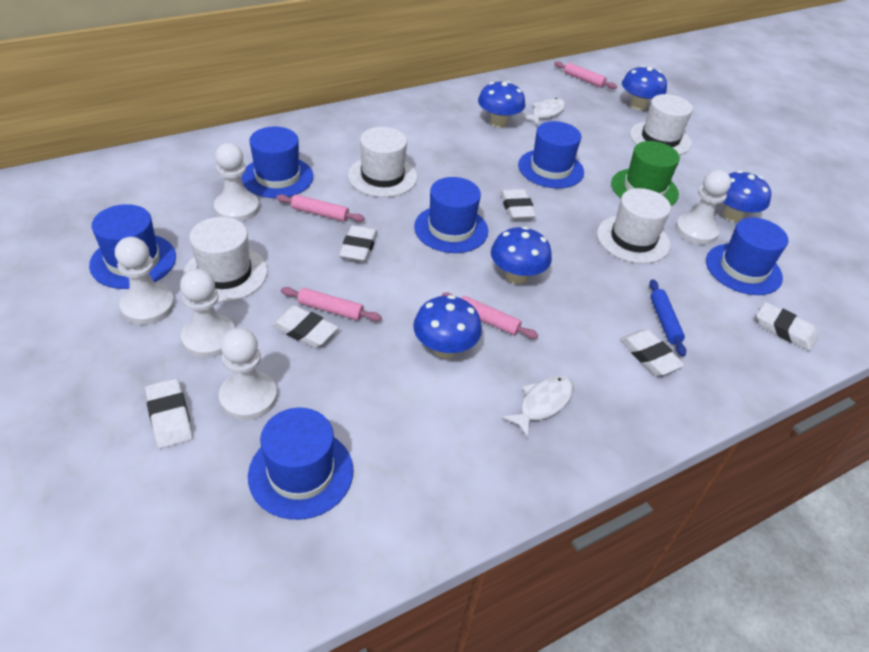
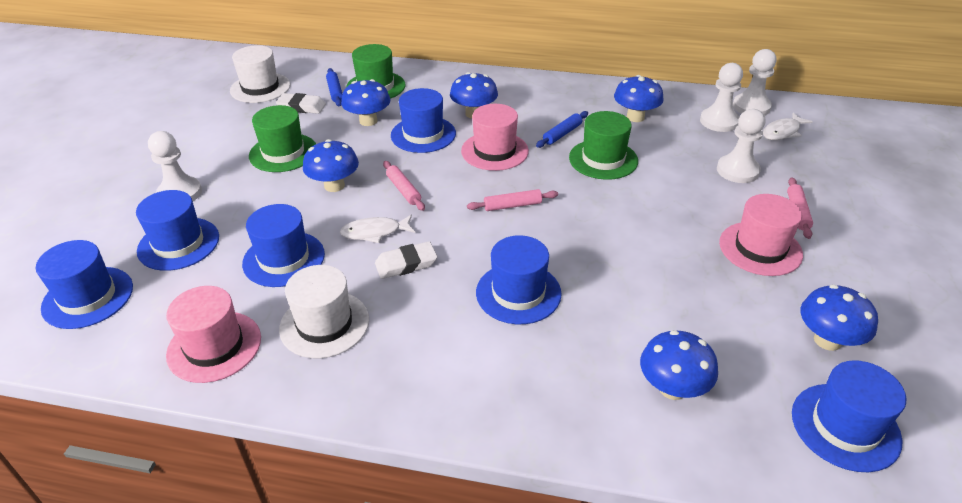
blue mushroom: [413,295,482,358] [478,81,525,127] [491,226,552,284] [622,66,667,110] [723,170,771,222] = 5 -> [303,139,359,192] [341,79,391,126] [450,72,498,118] [614,75,664,122] [640,330,718,400] [800,284,878,351] = 6
blue rolling pin: [649,279,686,357] = 1 -> [326,68,342,106] [536,111,588,148] = 2
green hat: [611,141,680,206] = 1 -> [249,105,316,172] [346,44,405,99] [569,111,638,180] = 3
pink hat: none = 0 -> [166,286,261,383] [461,104,529,171] [719,194,803,276] = 3
pink rolling pin: [276,194,365,222] [281,287,381,321] [442,293,538,339] [554,61,617,89] = 4 -> [383,161,425,211] [467,189,558,211] [787,178,813,239] = 3
white eraser: [145,378,193,449] [271,305,338,348] [339,225,377,262] [500,189,536,220] [620,329,684,376] [757,302,818,351] = 6 -> [276,93,326,114] [375,241,437,279] = 2
white hat: [183,217,268,302] [348,127,417,197] [597,188,671,264] [630,94,693,155] = 4 -> [230,45,290,103] [279,265,369,358] = 2
white pawn: [115,237,175,325] [180,269,235,358] [214,143,260,222] [219,328,277,420] [675,170,731,245] = 5 -> [148,131,202,201] [700,63,743,132] [717,109,765,183] [733,49,776,115] = 4

